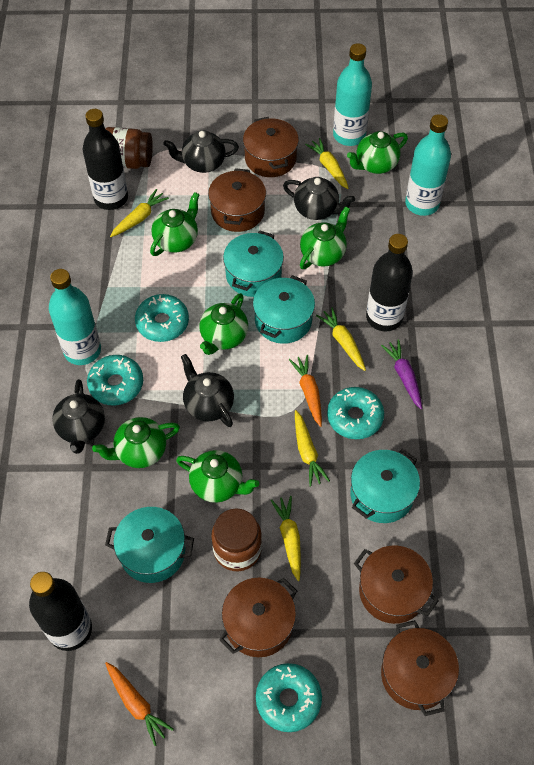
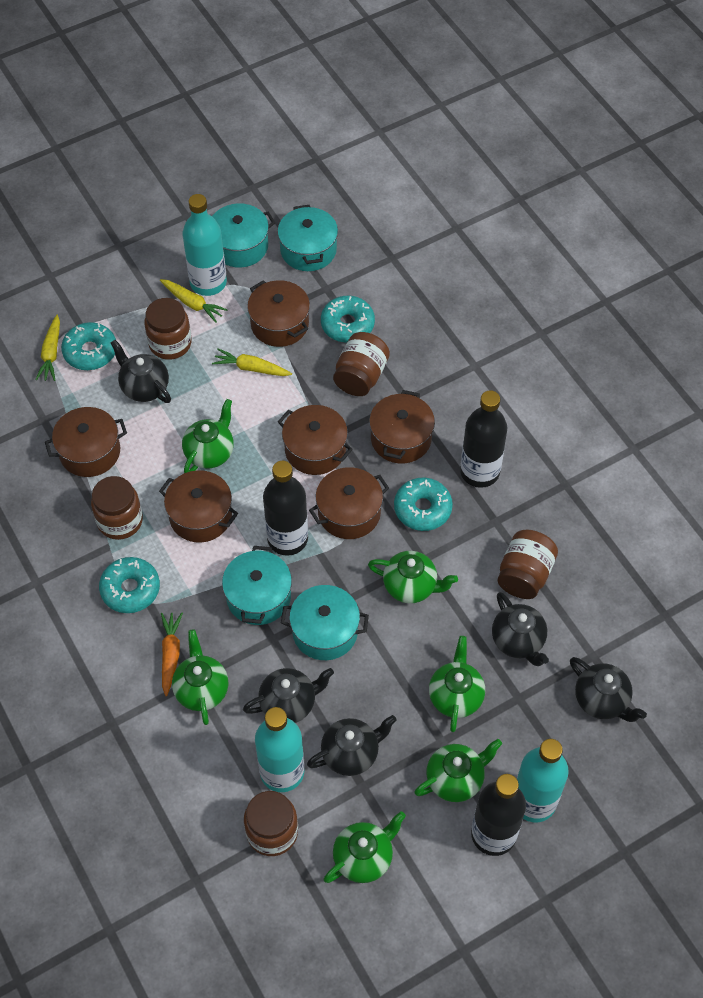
black teapot: [52,379,105,454] [163,130,239,173] [181,354,234,427] [283,177,355,220] = 4 -> [111,340,171,403] [243,668,334,723] [307,715,397,776] [492,592,549,666] [570,657,647,722] = 5
brown jar: [105,127,153,169] [211,509,262,571] = 2 -> [91,476,143,540] [144,298,192,360] [244,791,298,856] [333,332,390,396] [498,530,558,599] = 5
brown pot: [208,168,266,232] [219,578,297,657] [243,117,299,177] [354,545,439,624] [381,620,459,716] = 5 -> [45,407,127,477] [159,470,238,542] [247,280,310,347] [278,405,353,475] [309,467,389,539] [369,390,435,464] = 6
orange carrot: [105,662,174,746] [289,355,322,427] = 2 -> [161,612,183,696] = 1
purple carrot: [381,339,422,409] = 1 -> none = 0
yellow carrot: [110,189,169,237] [271,496,301,581] [295,410,330,487] [305,138,349,189] [316,308,366,371] = 5 -> [35,315,60,381] [160,279,228,323] [212,348,292,376] = 3

